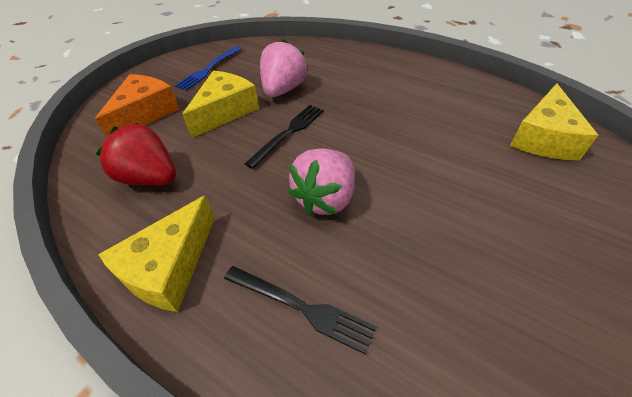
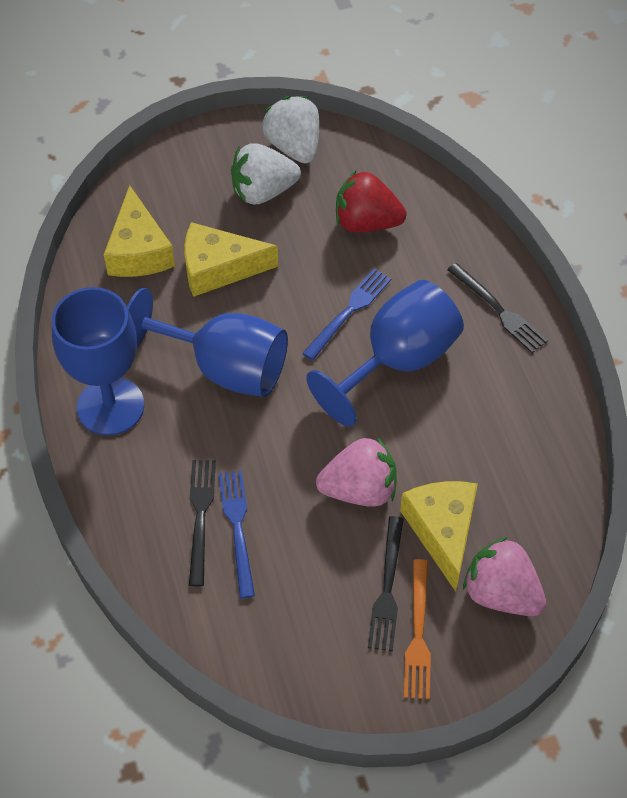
black fork: [224,266,377,355] [245,105,324,169] = 2 -> [189,460,216,587] [368,516,404,651] [447,263,548,353] = 3
blue fork: [175,46,242,91] = 1 -> [218,470,255,598] [302,269,391,360] = 2
blue goblet: none = 0 -> [52,287,144,436] [127,288,288,397] [306,280,464,427] = 3
orange cheese: [95,74,180,138] = 1 -> none = 0
orange fork: none = 0 -> [404,559,431,699] = 1
white strawberry: none = 0 -> [231,144,301,204] [262,96,319,164] = 2

